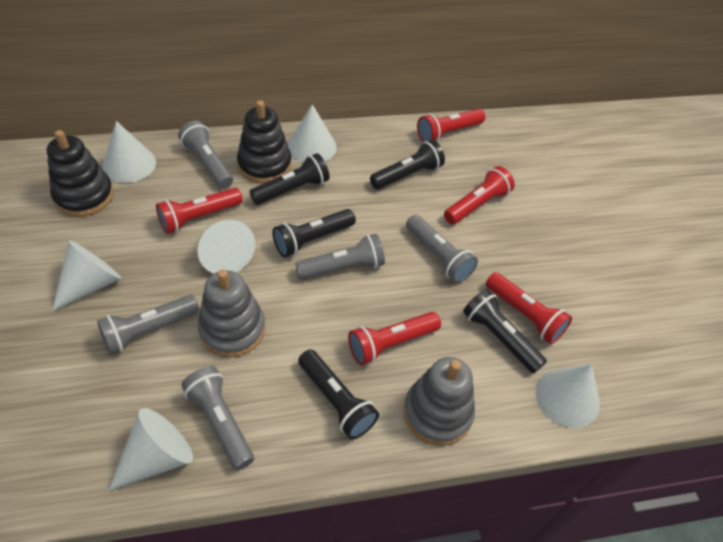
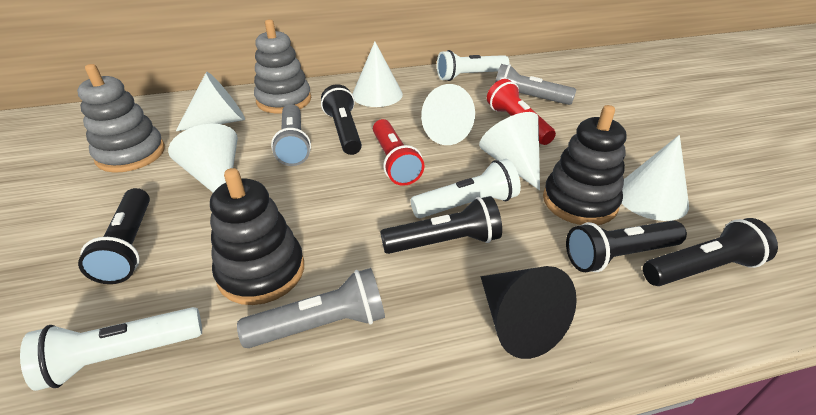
black cone: none = 0 -> [481,266,577,359] = 1
grey flashlight: [97,295,199,355] [178,121,233,188] [181,366,254,470] [295,234,385,279] [406,215,478,283] = 5 -> [237,268,385,348] [271,104,311,166] [495,64,576,105] = 3
red flashlight: [156,188,243,234] [348,312,441,365] [417,109,485,142] [444,166,515,224] [486,272,572,344] = 5 -> [373,119,425,186] [487,79,556,145] = 2
white flashlight: none = 0 -> [20,307,202,391] [410,159,521,218] [437,50,509,81] = 3

